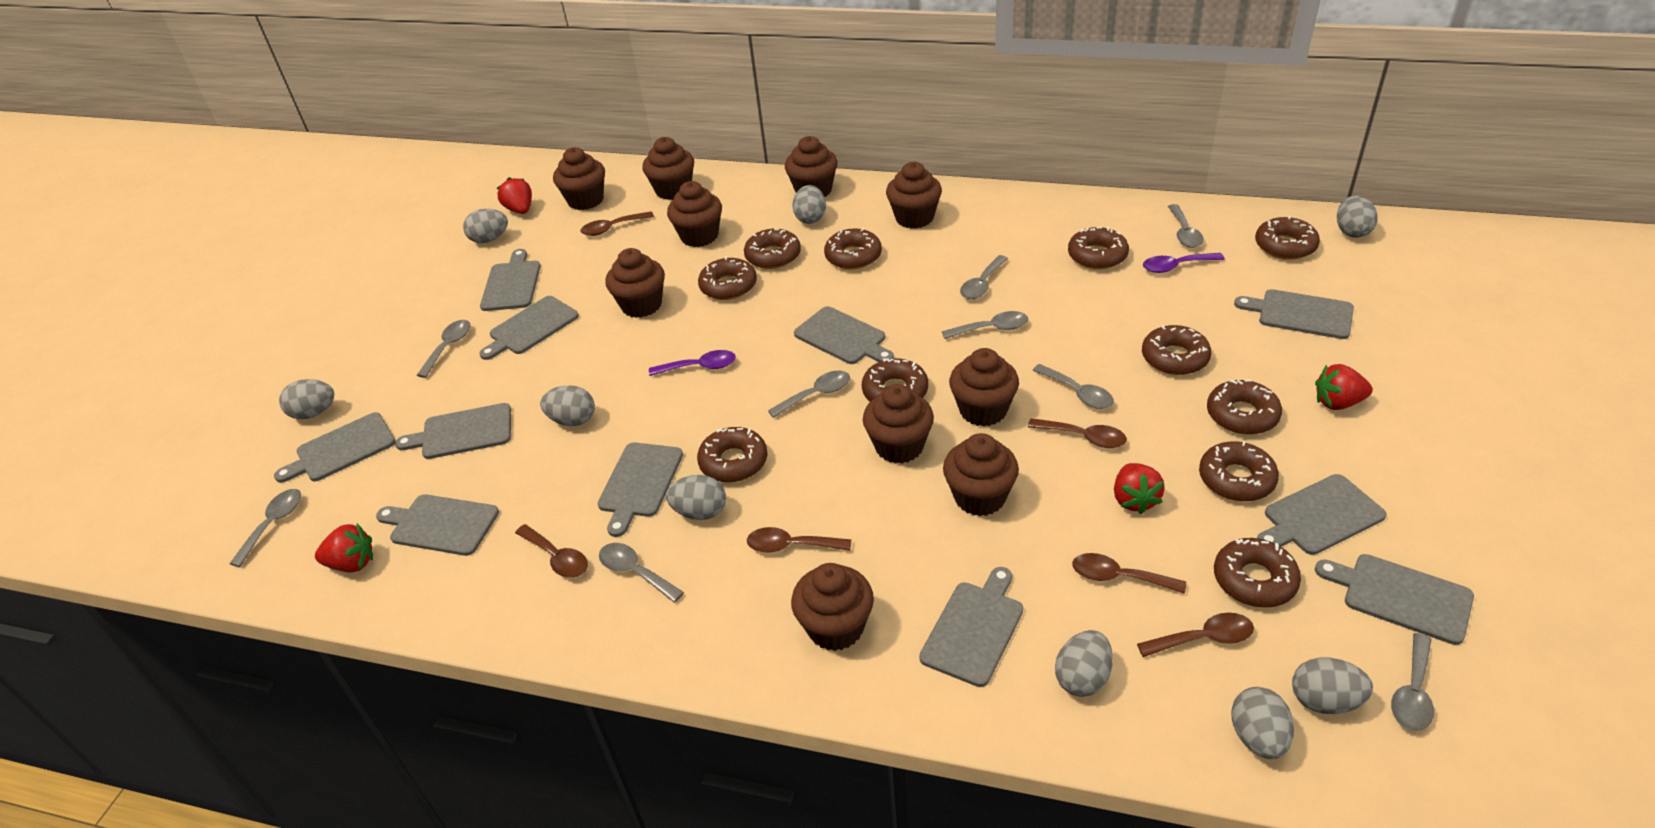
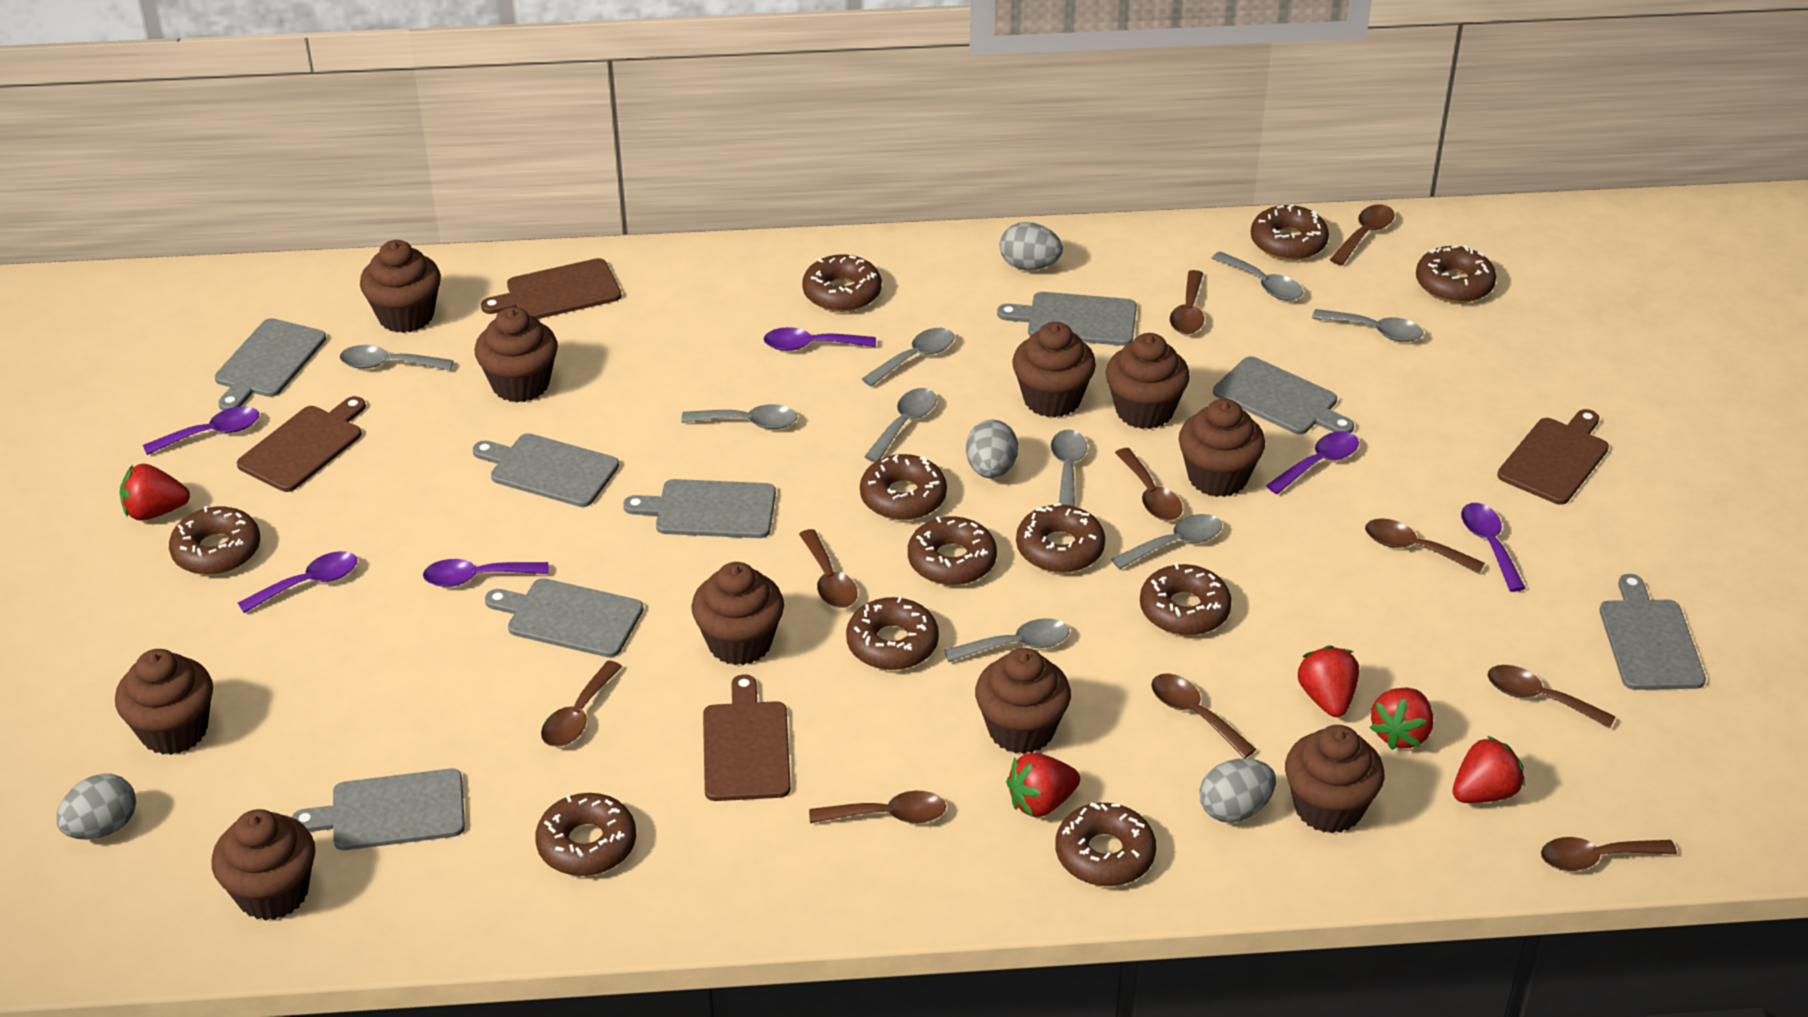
brown cutting board: none = 0 -> [237,396,366,492] [481,258,621,319] [703,674,791,801] [1497,409,1609,505] = 4
brown spoon: [515,524,588,578] [580,211,654,236] [747,527,851,553] [1028,418,1127,448] [1072,553,1186,594] [1137,613,1254,657] = 6 -> [541,660,622,747] [799,529,858,608] [809,791,946,823] [1115,448,1183,521] [1151,674,1256,758] [1170,270,1204,334] [1330,205,1395,265] [1365,519,1485,574] [1487,665,1616,728] [1541,837,1677,871] = 10
grey cutting board: [274,412,396,483] [376,494,499,556] [395,403,511,459] [479,296,579,360] [480,249,541,311] [597,442,683,537] [794,306,894,364] [919,567,1023,687] [1234,289,1354,339] [1257,474,1387,555] [1315,554,1474,645] = 11 -> [215,318,326,411] [291,769,465,850] [473,433,619,507] [485,578,643,657] [623,479,776,538] [997,292,1137,346] [1213,356,1354,434] [1600,574,1706,690] = 8
grey egg: [279,379,334,419] [463,209,508,243] [540,385,595,426] [666,475,726,520] [793,185,826,224] [1055,630,1113,697] [1231,687,1294,759] [1292,657,1373,714] [1337,195,1378,238] = 9 -> [56,774,136,839] [966,420,1018,479] [1000,222,1063,270] [1200,758,1276,823] = 4
purple spoon: [649,350,736,376] [1143,253,1225,273] = 2 -> [143,406,259,455] [238,551,358,613] [423,559,549,587] [764,327,876,351] [1266,431,1359,494] [1461,503,1526,592] = 6
red strawberry: [315,523,373,573] [497,177,532,214] [1114,463,1165,514] [1315,364,1373,410] = 4 -> [120,464,190,521] [1006,753,1080,817] [1298,645,1359,717] [1370,688,1433,750] [1453,736,1525,803] = 5

